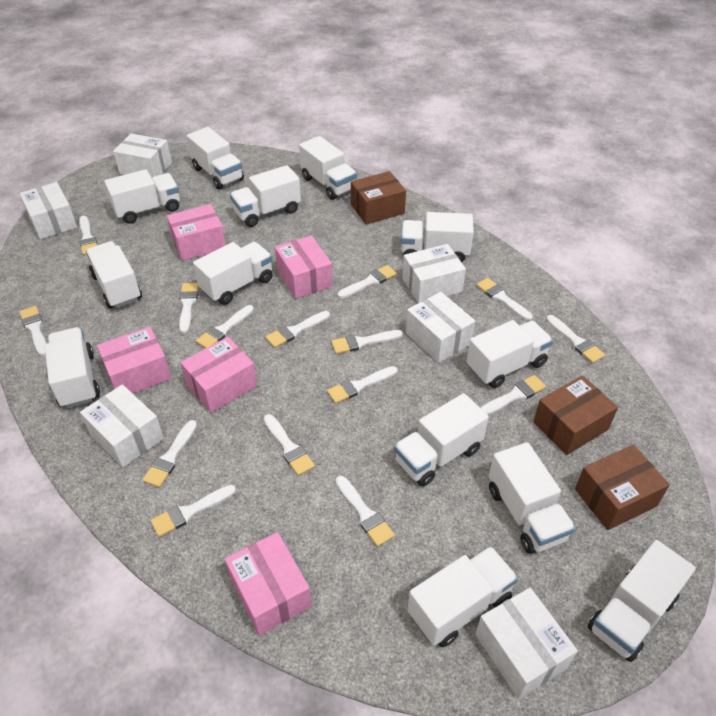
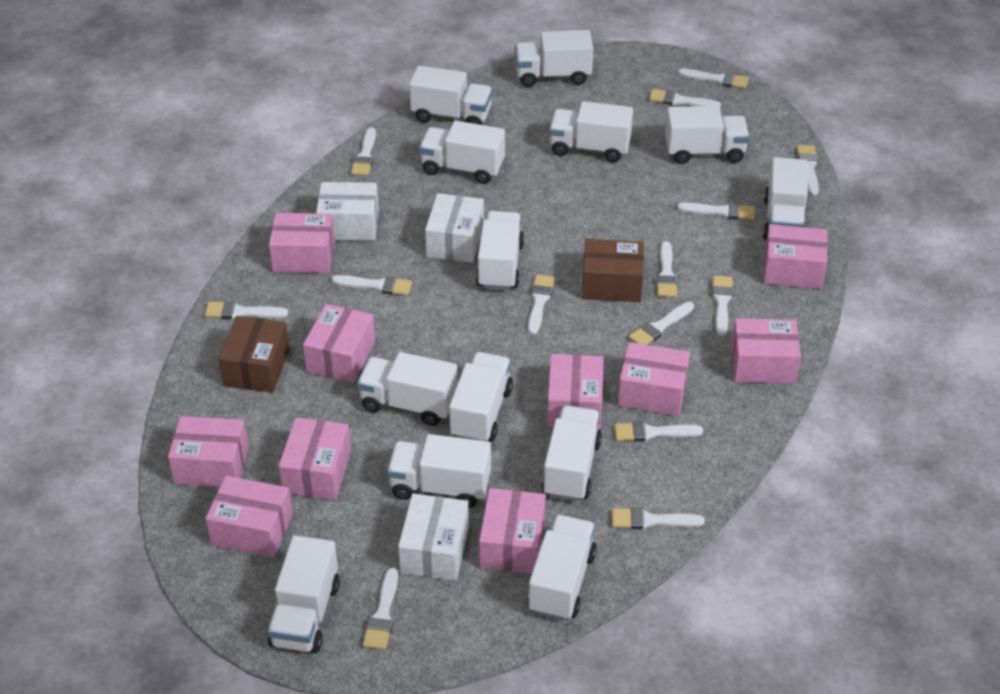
brown box: [351,171,406,224] [533,375,618,455] [575,445,670,530] = 3 -> [219,316,289,392] [582,239,644,302] = 2
pink box: [97,327,171,393] [167,204,226,261] [181,337,257,413] [225,532,311,636] [275,236,333,299] = 5 -> [168,416,248,487] [205,476,293,558] [269,213,335,273] [279,417,351,500] [303,304,375,383] [479,488,546,574] [547,354,604,429] [618,342,690,416] [731,318,801,384] [763,224,828,289] = 10
white box: [20,182,77,239] [80,384,164,468] [113,133,172,178] [402,244,466,303] [406,292,475,363] [475,588,578,699] = 6 -> [316,182,379,241] [398,493,469,581] [425,193,484,263] = 3
white brush: [20,306,47,356] [79,216,97,255] [142,420,197,488] [151,485,236,537] [179,283,198,333] [196,305,254,349] [264,414,315,476] [266,311,330,348] [327,366,398,404] [331,330,403,354] [336,476,395,547] [338,265,397,299] [476,278,533,321] [481,375,546,415] [546,315,605,363] = 15 -> [205,301,288,319] [331,275,412,296] [351,127,376,176] [363,568,398,650] [528,275,555,335] [612,507,705,529] [614,421,703,442] [628,302,694,345] [649,89,721,108] [656,241,677,297] [677,203,755,220] [678,69,749,89] [712,276,733,336] [796,145,819,196] = 14

